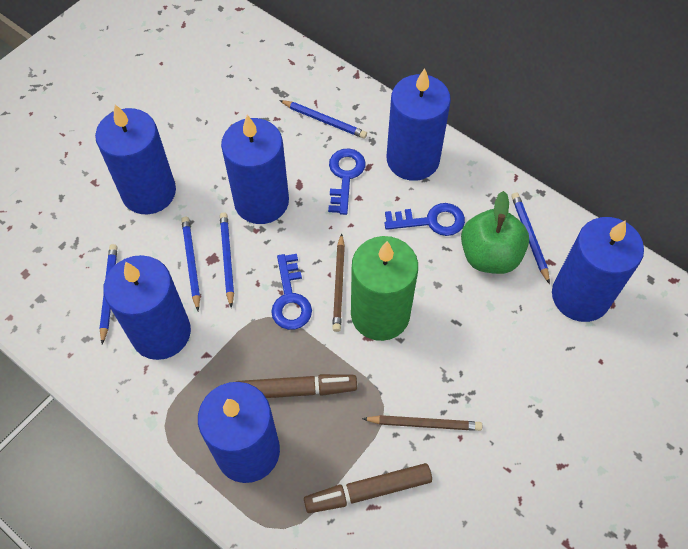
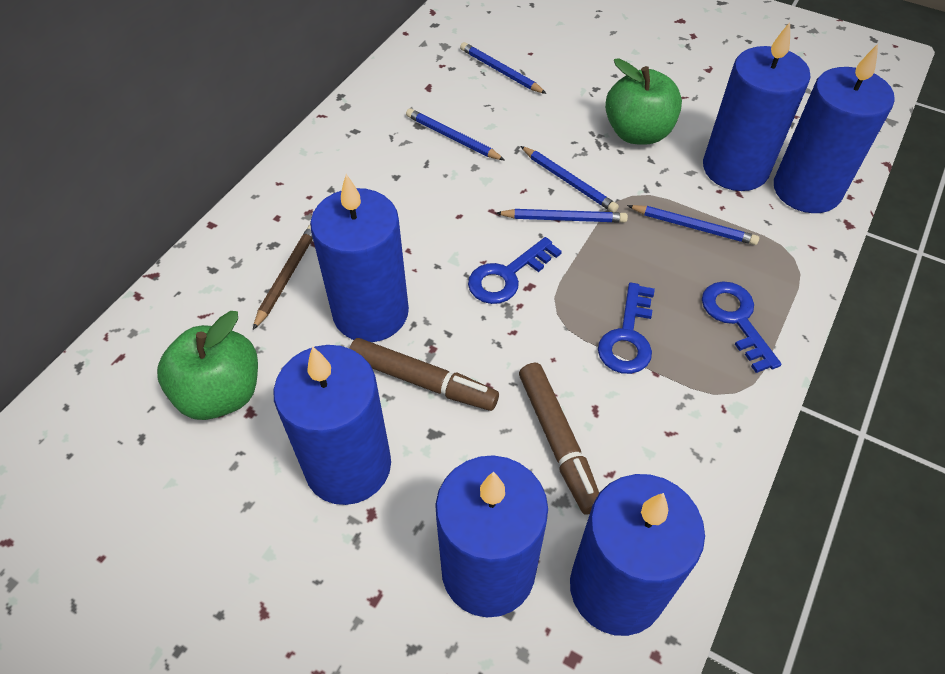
brown pencil: [332,233,345,332] [362,415,482,431] = 2 -> [253,225,313,330] = 1
green apple: [461,191,529,274] = 1 -> [157,311,258,420] [605,58,682,145] = 2
green candle: [351,236,418,341] = 1 -> none = 0

